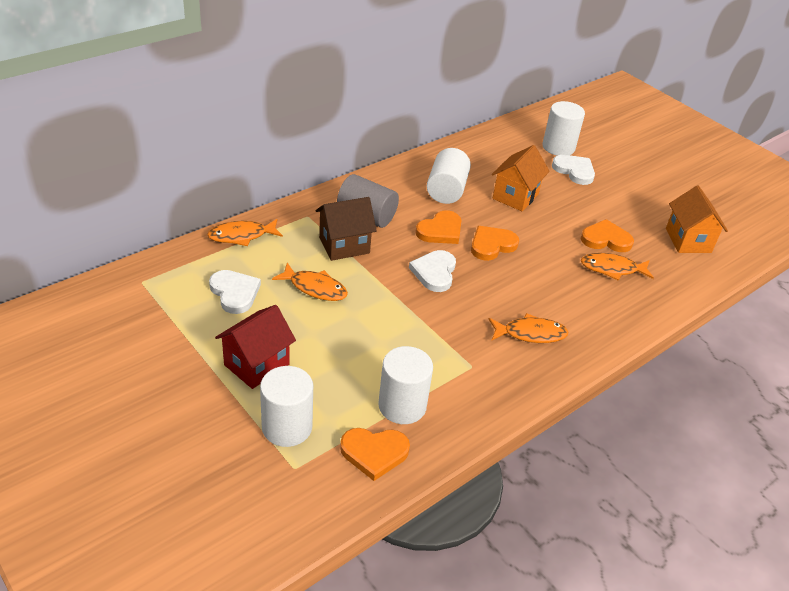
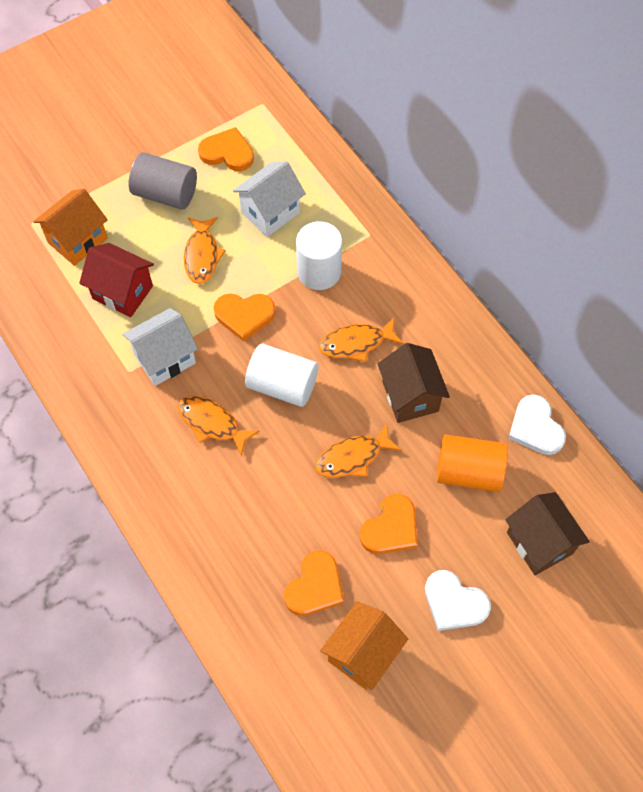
brown house: [316,197,377,261] = 1 -> [378,343,450,423] [505,492,590,575] = 2
orange cylinder: none = 0 -> [437,434,508,492] = 1
white cylinder: [260,366,313,447] [378,346,433,424] [427,148,471,204] [542,101,585,156] = 4 -> [245,343,318,407] [296,221,342,290] = 2
white heart: [209,270,261,314] [409,250,456,292] [552,155,595,185] = 3 -> [425,570,491,631] [508,395,566,455] = 2
white house: none = 0 -> [122,308,198,386] [233,161,306,237] = 2

